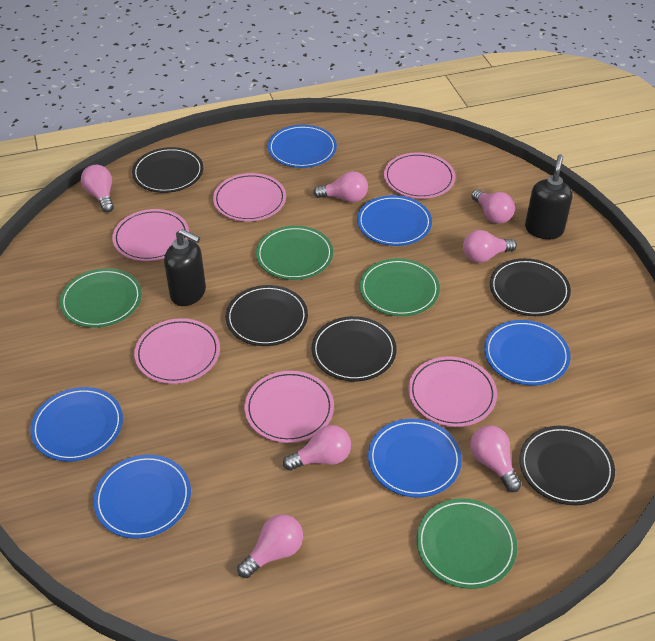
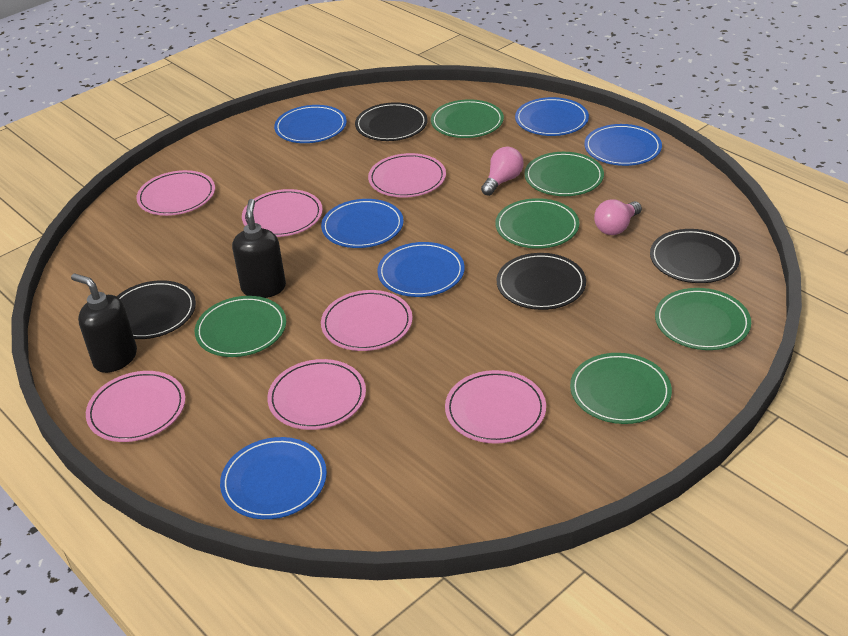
black plate: [132,147,203,193] [226,285,308,346] [312,316,396,382] [490,258,571,316] [519,426,615,505] = 5 -> [116,280,196,339] [355,102,428,141] [497,253,586,310] [650,229,740,283] = 4
green plate: [60,268,142,328] [256,226,333,280] [360,258,440,316] [416,498,517,589] = 4 -> [195,296,286,357] [431,99,504,138] [495,198,579,249] [524,152,604,196] [570,353,672,424] [655,288,751,350] = 6
pink light bulb: [81,165,114,213] [237,514,303,578] [283,425,351,471] [313,171,368,203] [463,230,517,263] [470,425,521,492] [471,189,515,224] = 7 -> [481,147,524,196] [594,199,642,235] = 2
pink plate: [112,209,189,261] [134,318,220,384] [213,173,286,222] [245,371,334,443] [384,152,455,199] [408,356,497,427] = 6 -> [86,371,185,442] [136,170,215,216] [242,189,323,237] [267,359,366,430] [321,290,413,351] [368,153,446,198] [445,370,546,444] = 7

